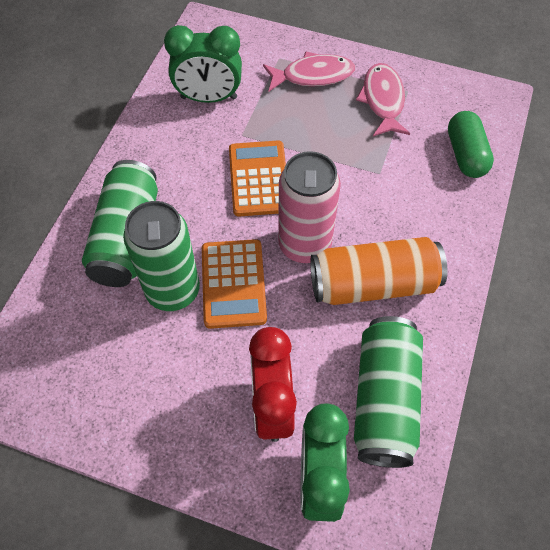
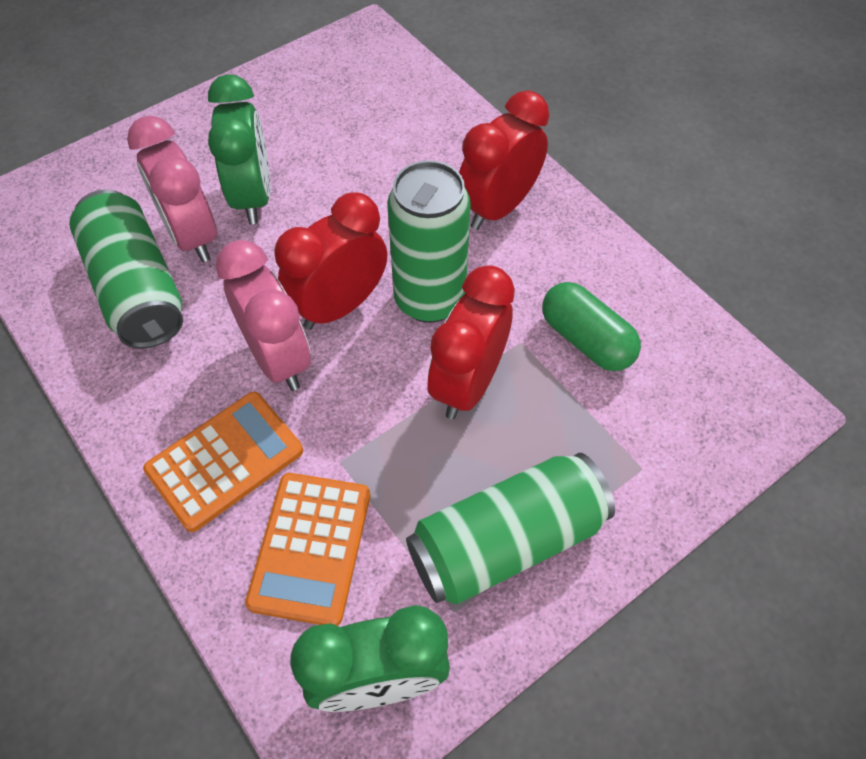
orange can: [310,237,448,305] = 1 -> none = 0
pink can: [278,151,341,263] = 1 -> none = 0
pink clock: none = 0 -> [127,116,217,262] [216,240,311,391] = 2
pink fish: [263,51,355,91] [356,63,410,136] = 2 -> none = 0
red clock: [249,327,297,442] = 1 -> [274,193,387,330] [427,265,515,419] [459,90,549,230] = 3

